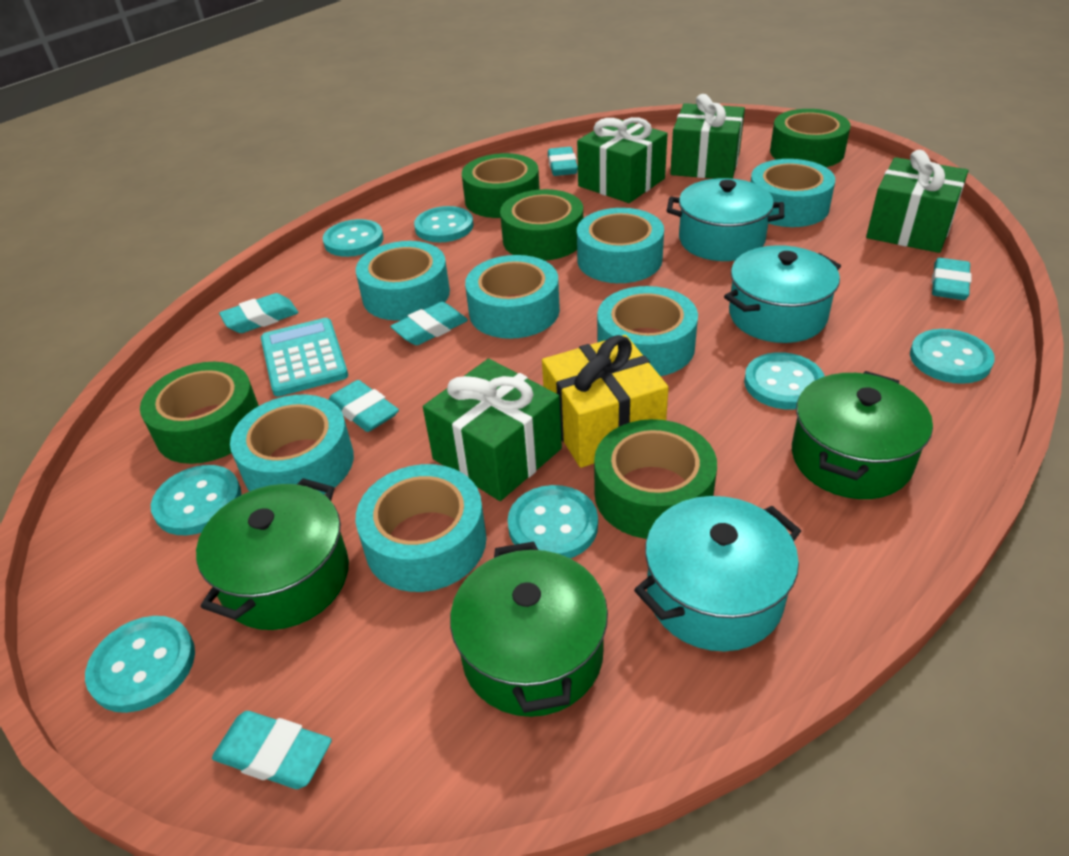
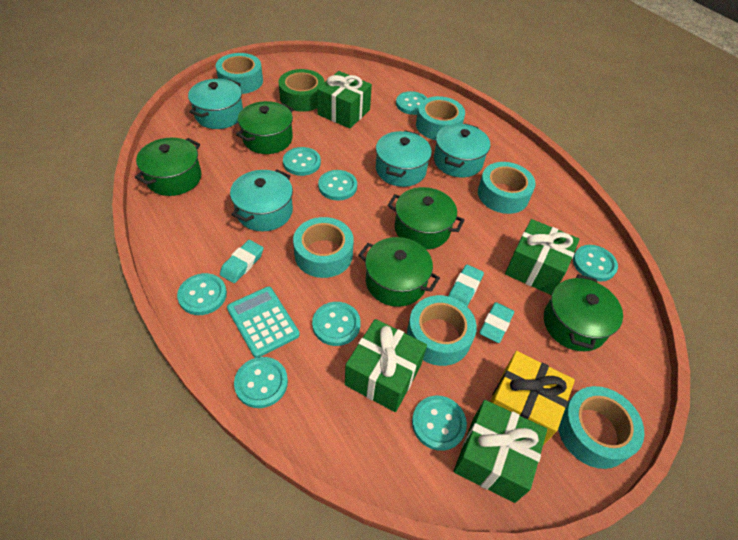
green pot: [196,478,349,630] [450,542,608,717] [792,371,933,499] = 3 -> [135,138,201,196] [236,101,294,154] [358,237,440,307] [388,187,464,250] [544,274,623,351] = 5
green tape: [140,362,259,464] [462,153,540,218] [500,189,583,261] [594,419,717,539] [770,109,851,167] = 5 -> [279,69,324,112] = 1
turquoise button: [85,616,195,713] [151,465,242,535] [323,219,384,257] [414,206,473,243] [508,485,598,558] [744,352,825,409] [910,329,995,384] = 7 -> [177,273,227,315] [234,357,288,408] [283,147,321,176] [312,302,361,346] [318,170,357,201] [396,91,427,115] [412,396,467,451] [573,245,618,281] = 8
turquoise eraser: [212,711,332,789] [219,293,298,333] [328,380,399,432] [390,302,468,345] [548,147,578,176] [932,258,972,300] = 6 -> [220,240,264,283] [448,265,484,306] [479,302,514,343] = 3
turquoise pot: [634,496,801,651] [667,178,784,261] [724,245,841,343] = 3 -> [188,79,243,129] [230,169,293,231] [376,130,432,187] [434,123,490,178] = 4
turquoise tape: [230,394,354,494] [356,241,450,321] [356,464,487,592] [465,255,560,339] [577,208,664,283] [597,286,698,376] [751,159,835,227] = 7 -> [216,53,263,94] [293,217,354,278] [407,295,477,366] [416,96,465,140] [478,162,536,214] [558,386,645,469] = 6

